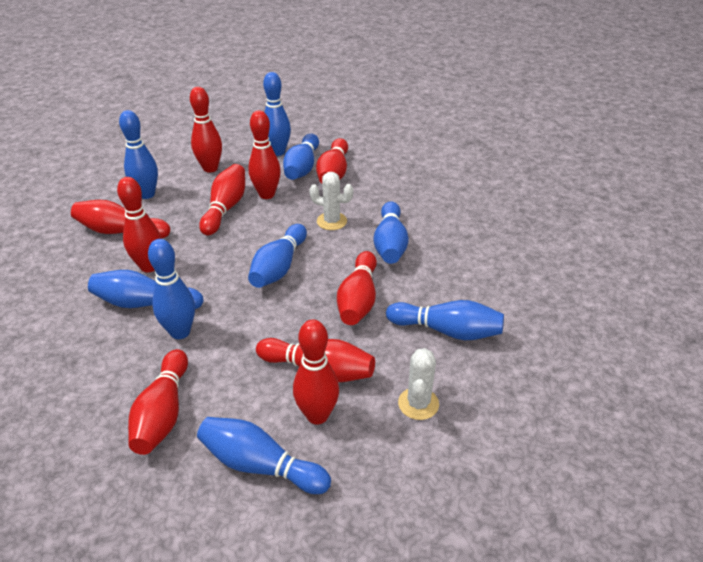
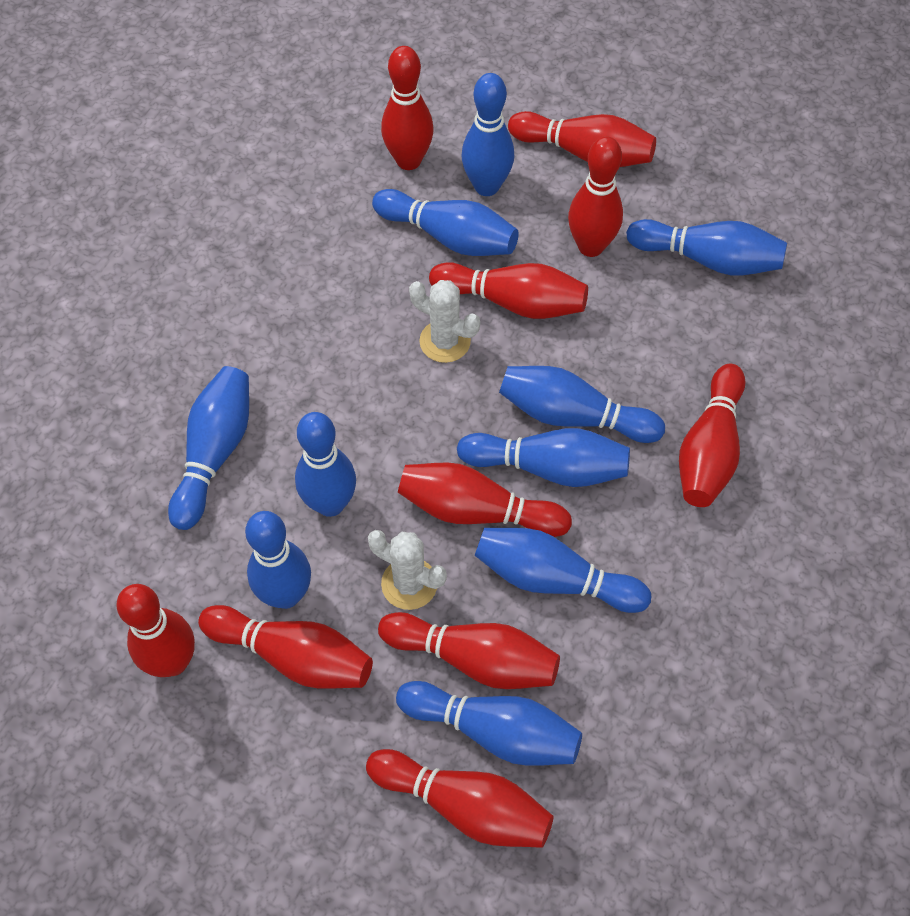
blue bowling pin: [88,270,203,309] [119,110,158,199] [148,239,195,339] [197,417,331,494] [248,224,307,288] [263,72,291,156] [283,134,319,180] [373,201,409,264] [386,300,504,340] = 9 -> [168,366,249,530] [245,511,311,609] [295,412,356,517] [372,189,519,256] [396,681,582,766] [457,428,630,487] [461,73,514,196] [475,528,651,613] [499,366,665,443] [626,219,787,275] = 10

